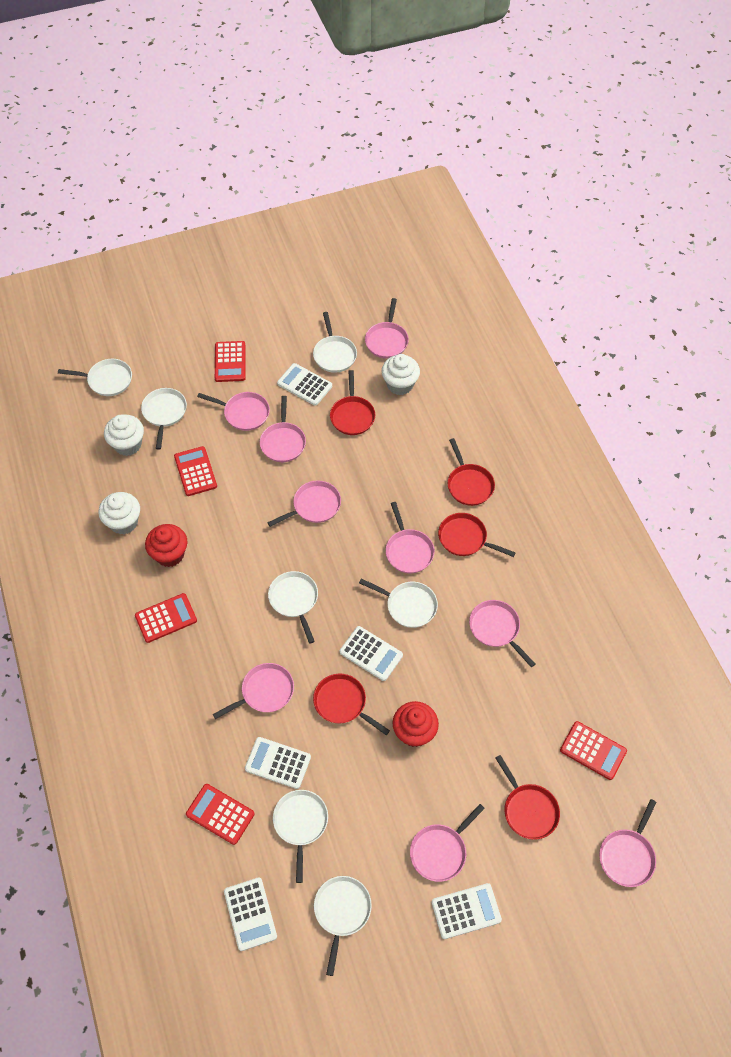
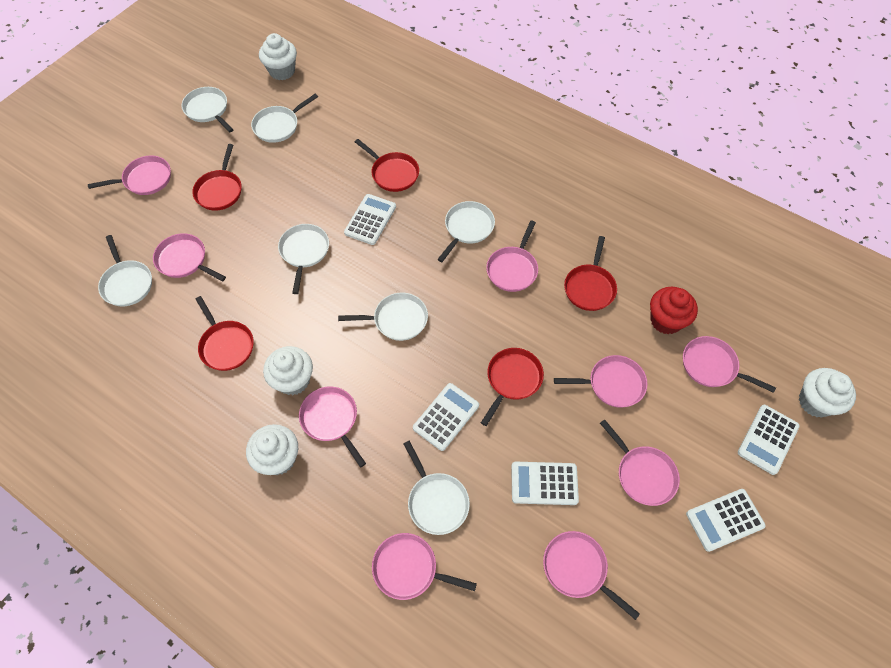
red calculator: [135,593,197,643] [174,446,217,496] [186,784,255,845] [215,341,246,382] [560,721,627,780] = 5 -> none = 0
red cupcake: [145,524,188,567] [393,701,439,747] = 2 -> [650,287,698,334] = 1
white cupcake: [99,492,140,534] [104,415,144,456] [381,354,420,395] = 3 -> [246,424,298,475] [259,33,297,80] [263,346,313,395] [799,368,856,417] = 4

